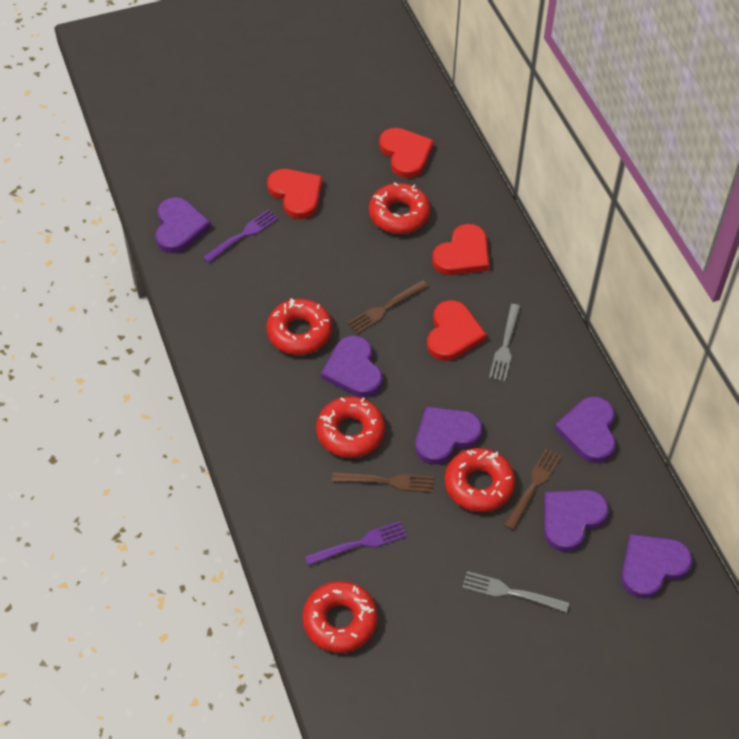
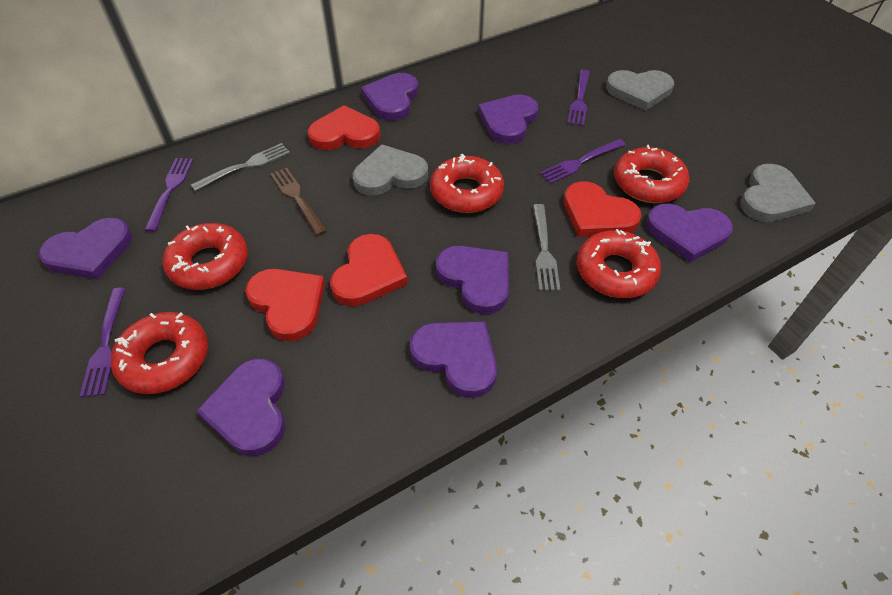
brown fork: [332,472,434,493] [347,280,428,334] [504,449,561,530] = 3 -> [270,168,327,236] = 1
grey heart: none = 0 -> [353,144,428,196] [606,70,674,111] [740,164,816,222] = 3
purple fork: [202,209,279,263] [305,521,407,566] = 2 -> [80,288,125,397] [145,158,193,232] [540,139,626,184] [567,70,590,126] = 4
purple heart: [155,197,211,253] [321,335,383,398] [415,406,482,465] [544,490,609,552] [554,396,616,463] [621,534,693,598] = 6 -> [39,218,132,279] [196,359,285,456] [361,73,418,121] [410,321,497,398] [436,246,509,314] [478,94,539,144] [646,204,733,262] = 7

